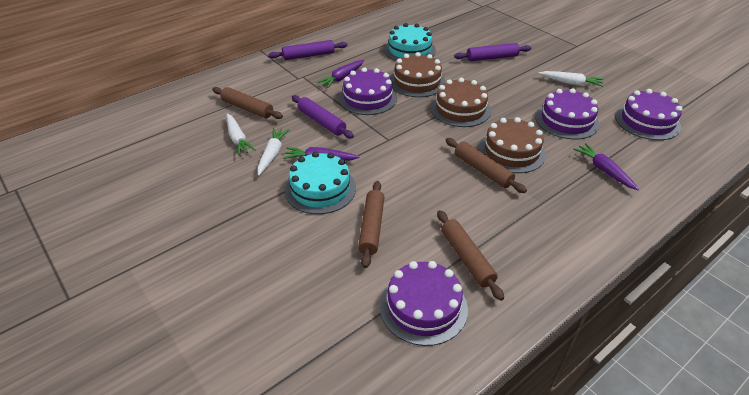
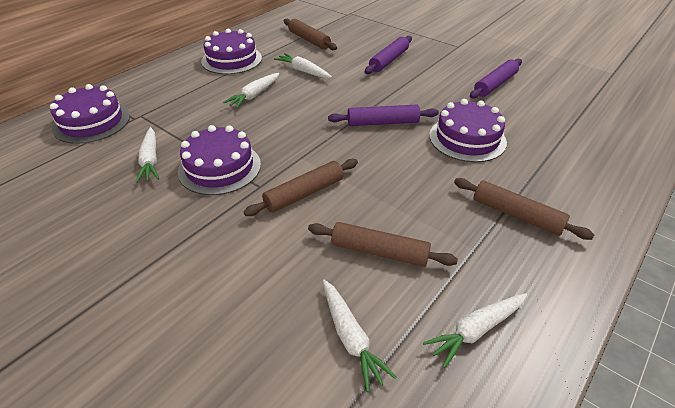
brown cake: [390,52,446,97] [431,78,491,127] [479,117,546,173] = 3 -> none = 0
purple carrot: [283,147,360,161] [317,60,364,88] [573,143,639,190] = 3 -> none = 0
turquoise cake: [285,151,356,214] [384,23,436,61] = 2 -> none = 0
white carrot: [227,113,256,155] [257,128,289,176] [538,71,604,87] = 3 -> [135,127,159,183] [223,73,279,108] [274,53,332,78] [323,280,397,392] [423,293,527,368] = 5

